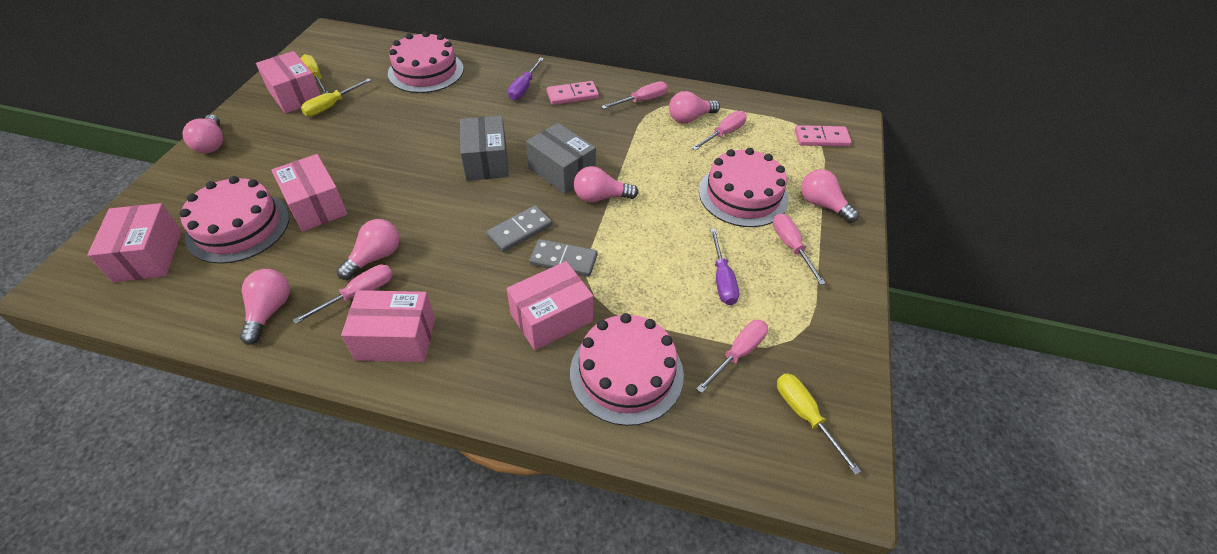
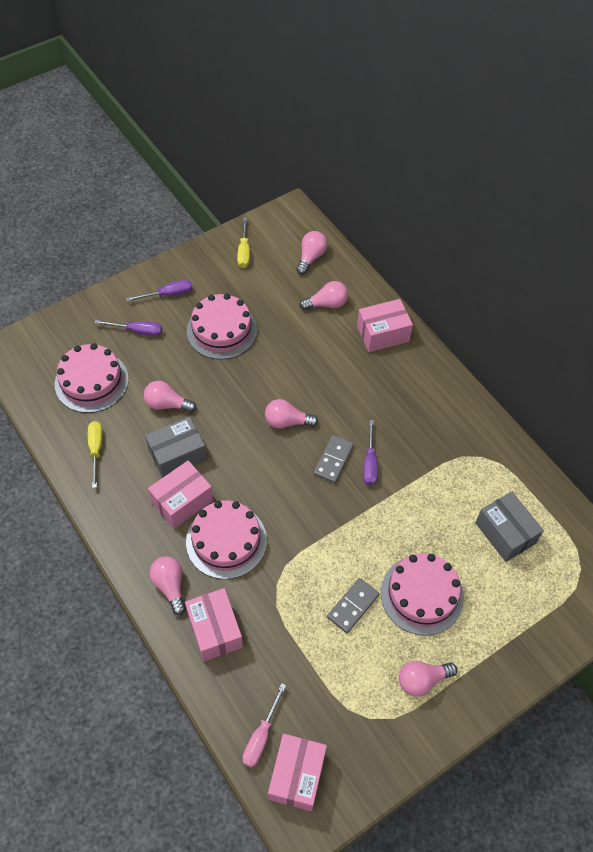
pink box: [87,203,182,282] [256,51,321,114] [271,154,348,232] [341,290,435,362] [506,261,593,350] = 5 -> [148,460,213,529] [185,588,243,661] [268,734,327,811] [357,299,413,352] = 4
pink domino: [547,81,599,105] [795,125,852,147] = 2 -> none = 0
pink screwdriver: [293,265,393,324] [601,81,668,109] [692,111,747,150] [697,320,768,393] [773,213,826,285] = 5 -> [242,683,286,768] = 1
purple screwdriver: [508,58,544,100] [710,229,739,305] = 2 -> [95,320,162,337] [126,280,193,302] [363,420,378,486] = 3
yellow screwdriver: [300,54,328,94] [301,78,371,116] [777,373,861,475] = 3 -> [88,421,102,488] [237,218,250,268] = 2

